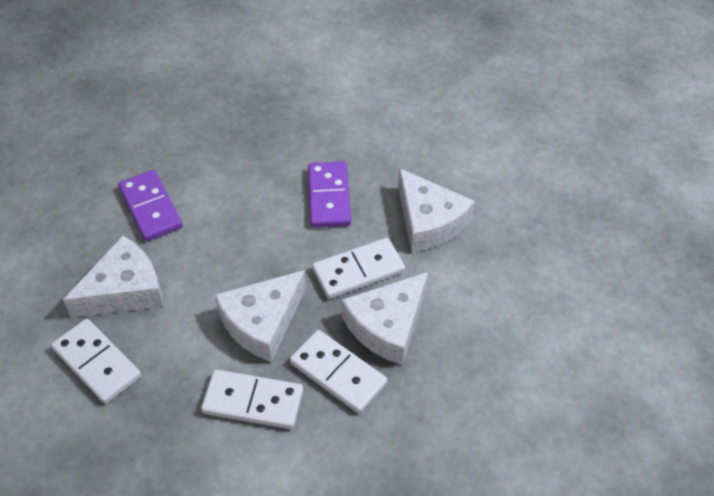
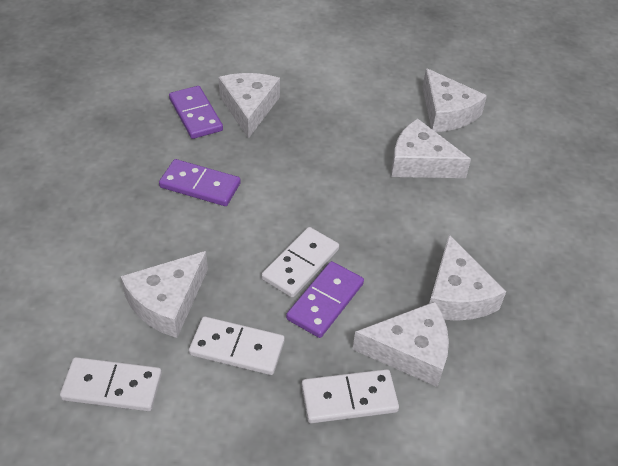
purple domino: [118,170,183,241] [308,161,351,228] = 2 -> [159,159,241,206] [169,86,223,139] [286,261,364,338] = 3
white cheese: [63,235,164,318] [215,270,306,362] [342,272,428,365] [398,168,475,252] = 4 -> [120,251,208,338] [219,73,280,139] [353,302,449,387] [392,119,471,178] [422,68,487,132] [429,235,506,321] = 6

